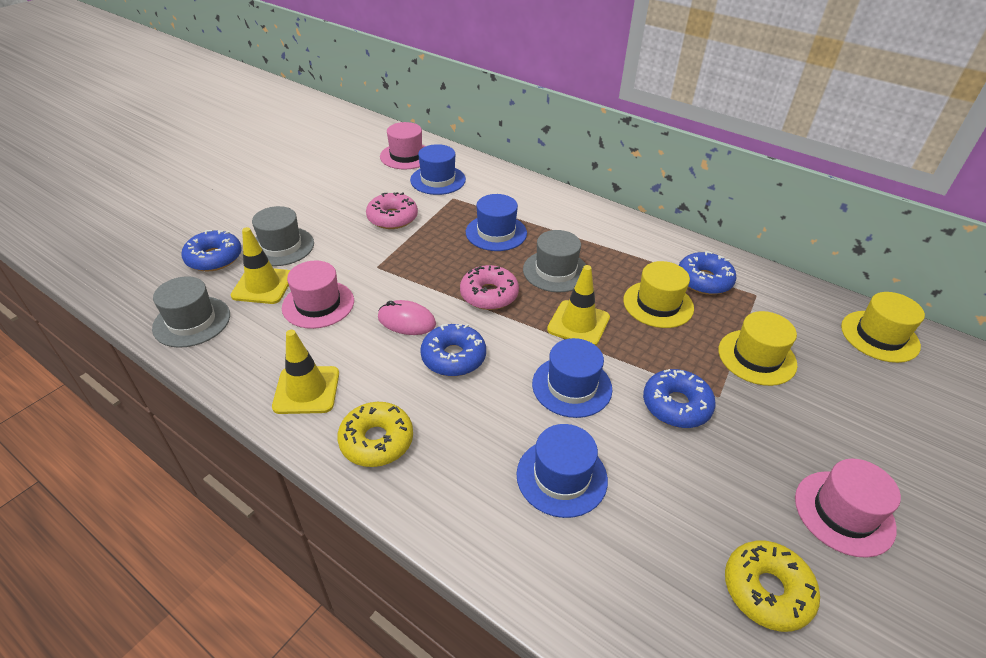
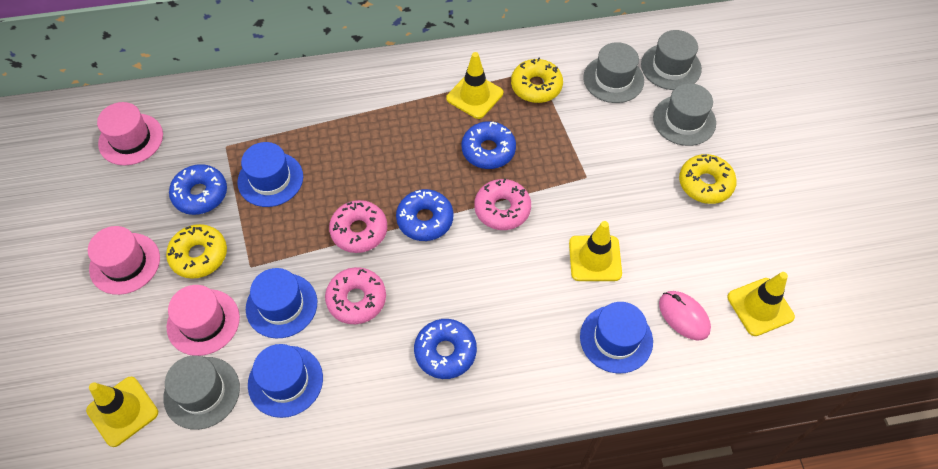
grey hat: [152,276,230,348] [252,206,314,266] [523,230,586,293] = 3 -> [163,355,240,430] [583,42,644,103] [641,30,702,90] [653,83,716,146] = 4
pink donut: [366,192,418,229] [460,265,519,310] = 2 -> [325,267,386,324] [329,200,387,253] [474,178,531,230] = 3
yellow donut: [337,402,413,467] [725,541,820,632] = 2 -> [166,224,227,279] [511,57,563,103] [679,154,737,204] = 3
yellow hat: [623,261,694,328] [718,311,797,386] [841,292,925,363] = 3 -> none = 0
yellow traffic cone: [231,227,291,304] [272,330,339,414] [547,265,610,346] = 3 -> [86,377,158,447] [446,52,503,119] [569,221,622,281] [727,272,795,336] = 4

